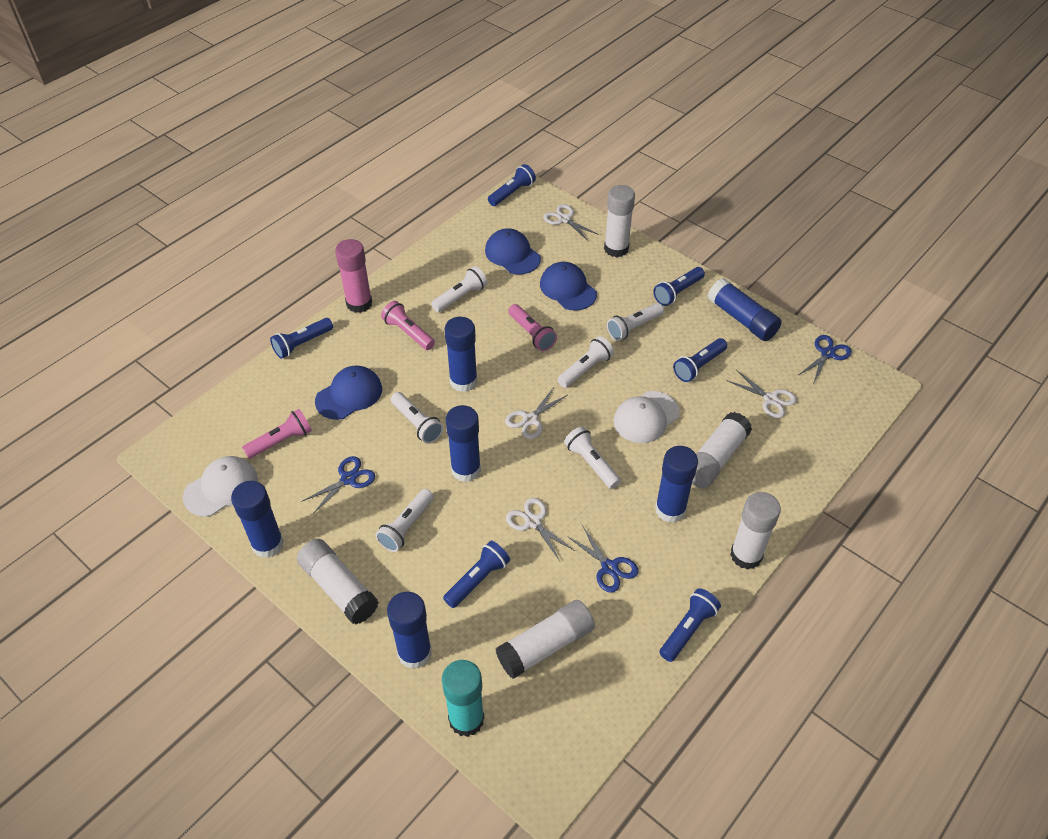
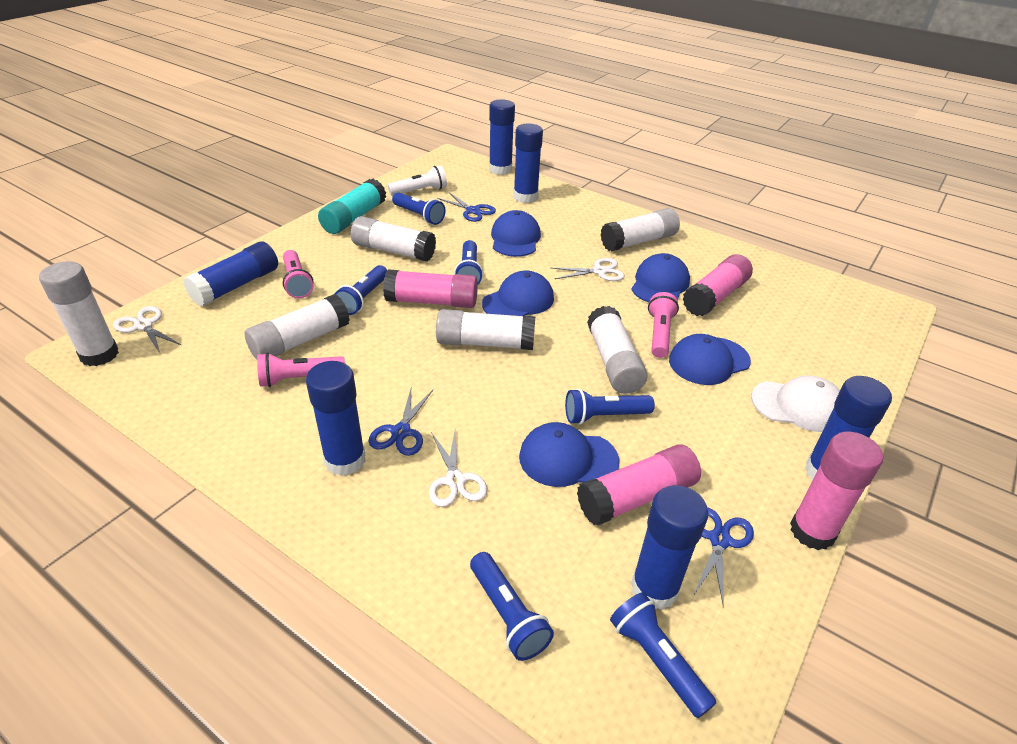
blue cap: [315,366,382,420] [485,228,541,274] [540,262,597,311] = 3 -> [482,271,554,316] [491,210,541,257] [519,422,620,487] [631,253,690,302] [669,334,751,385] = 5
pink glue stick: [335,239,372,313] = 1 -> [383,269,478,308] [577,444,701,526] [682,254,753,316] [790,432,883,550] = 4
white cap: [183,456,258,517] [614,391,680,443] = 2 -> [751,375,840,432] = 1
white flashlight: [375,489,434,552] [391,392,443,444] [431,266,487,312] [557,336,614,388] [564,426,621,489] [607,303,664,341] = 6 -> [388,165,447,196] = 1
white glue stick: [297,539,379,625] [496,600,595,679] [604,185,635,257] [692,412,752,488] [730,492,781,570] = 5 -> [39,261,119,366] [244,294,350,360] [351,216,436,262] [436,309,535,350] [587,306,648,394] [600,208,680,251] = 6
white scissors: [505,387,567,439] [506,498,575,561] [543,204,599,241] [726,370,797,418] = 4 -> [113,306,181,353] [429,430,487,507] [551,258,625,281] = 3

